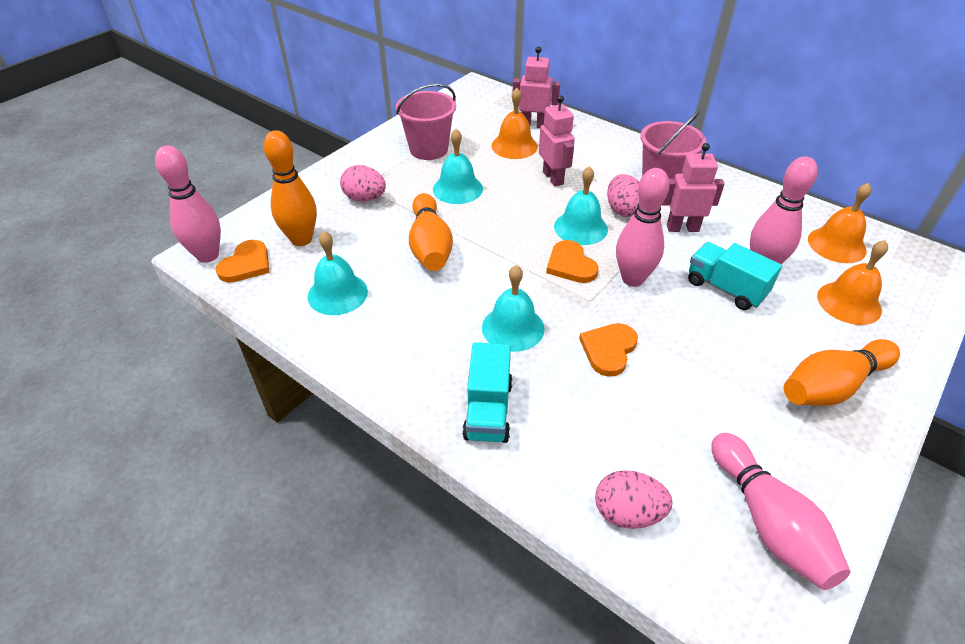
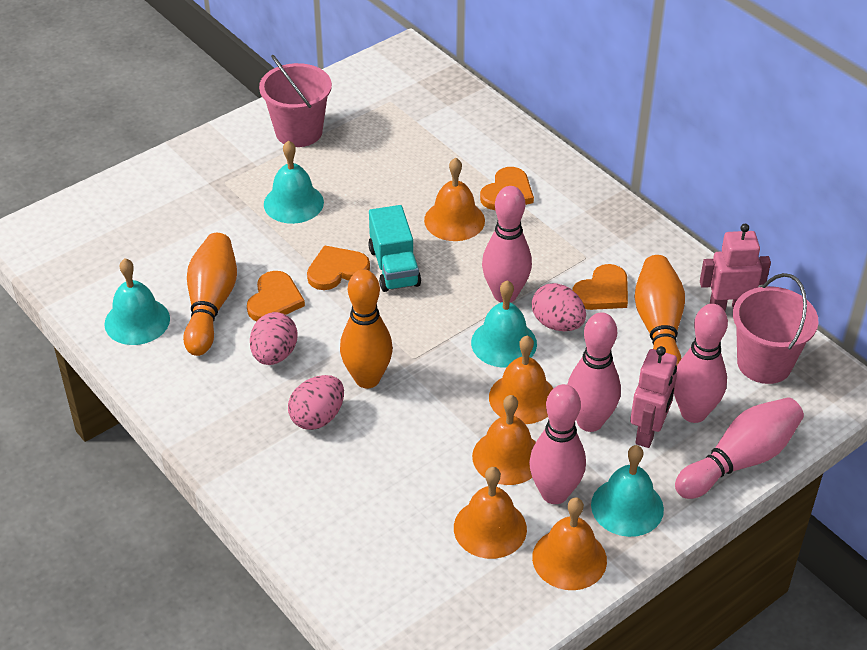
orange bell: [491,88,538,159] [808,183,871,263] [817,240,888,325] = 3 -> [424,158,485,241] [454,467,527,559] [472,395,536,485] [489,336,553,424] [532,497,607,590] = 5
orange heart: [216,240,269,283] [546,240,599,283] [579,323,638,377] = 3 -> [247,271,305,321] [307,245,370,290] [480,167,534,210] [572,264,628,310] = 4
pink bowling pin: [155,145,221,263] [616,168,669,287] [711,433,851,590] [750,156,818,264] = 4 -> [482,186,532,302] [529,384,586,504] [567,312,621,432] [674,304,728,423] [675,397,804,499] = 5
pink robot: [512,46,560,128] [539,95,575,186] [662,143,725,232] = 3 -> [630,346,677,448] [700,224,771,311] = 2
turquoise truck: [462,342,513,443] [688,242,782,310] = 2 -> [368,205,421,292] = 1

